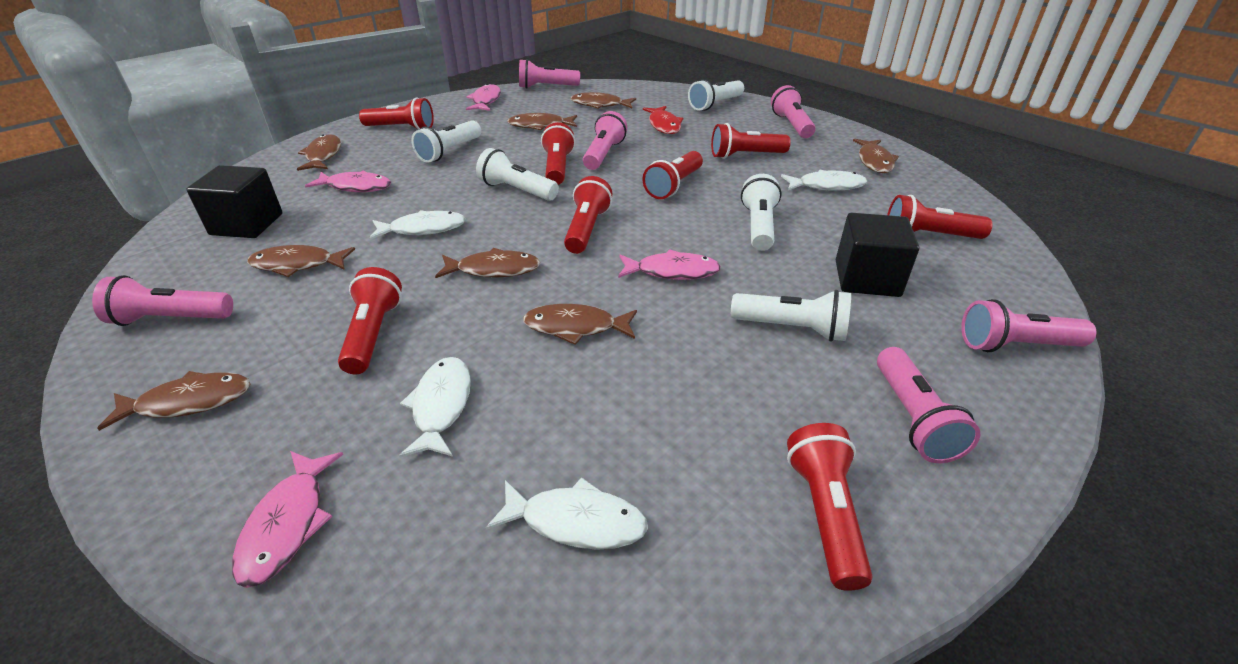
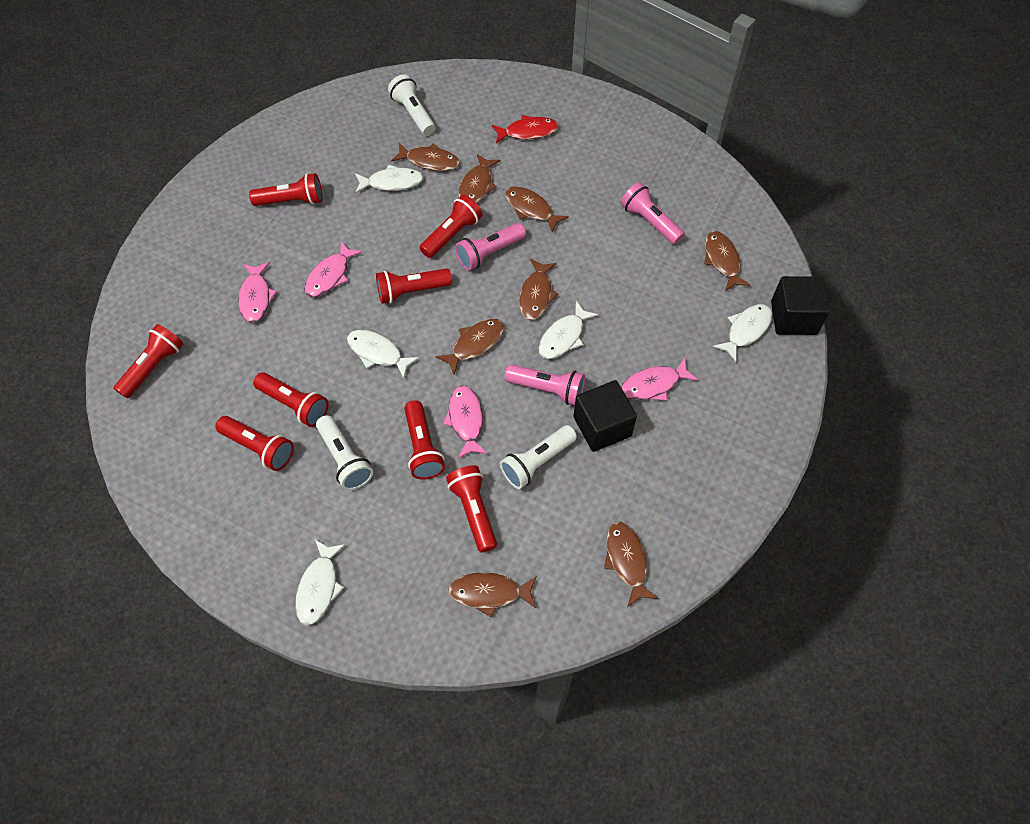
pink flashlight: [92,275,233,326] [519,59,580,89] [583,111,627,170] [771,85,816,138] [877,347,980,463] [961,299,1096,352] = 6 -> [455,223,526,271] [505,364,585,405] [621,182,685,245] = 3
white fish: [369,210,466,240] [399,357,471,457] [486,478,648,550] [781,170,867,191] = 4 -> [295,539,346,625] [347,330,420,379] [355,165,424,193] [538,301,599,359] [713,304,773,362] = 5
white flashlight: [411,120,481,163] [476,148,559,201] [688,79,744,111] [731,290,851,342] [741,174,782,251] = 5 -> [316,415,373,490] [388,74,435,135] [500,425,577,489] = 3

